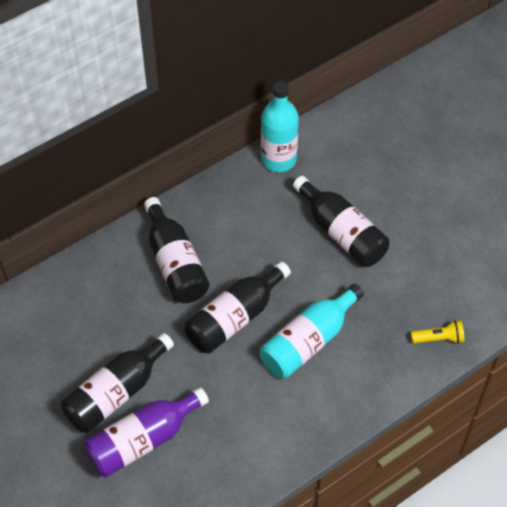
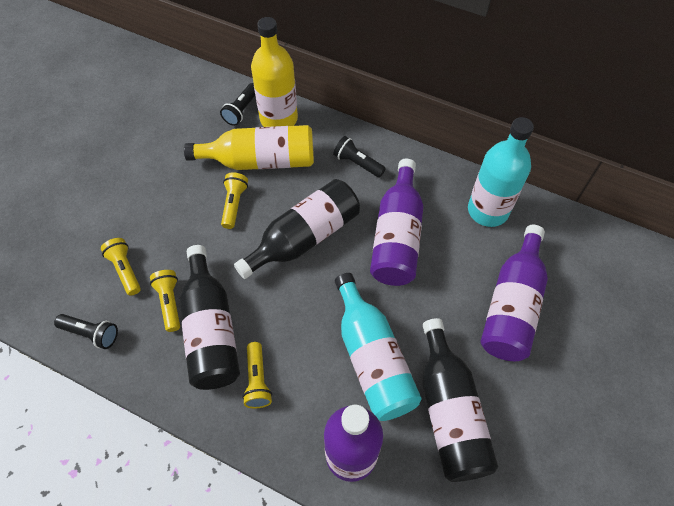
black bottle: [61,333,174,433] [144,197,210,303] [184,262,291,354] [293,176,389,267] = 4 -> [179,245,240,390] [234,179,360,279] [422,318,498,482] = 3
black flashlight: none = 0 -> [54,314,118,349] [220,83,255,126] [333,136,386,178] = 3
purple bottle: [84,388,209,477] = 1 -> [324,405,383,482] [370,159,423,286] [481,225,548,361] = 3
yellow bottle: none = 0 -> [184,125,314,170] [251,17,298,127] = 2
yellow flashlight: [411,320,464,344] = 1 -> [101,238,141,296] [150,270,180,332] [221,173,248,229] [242,342,272,408] = 4

